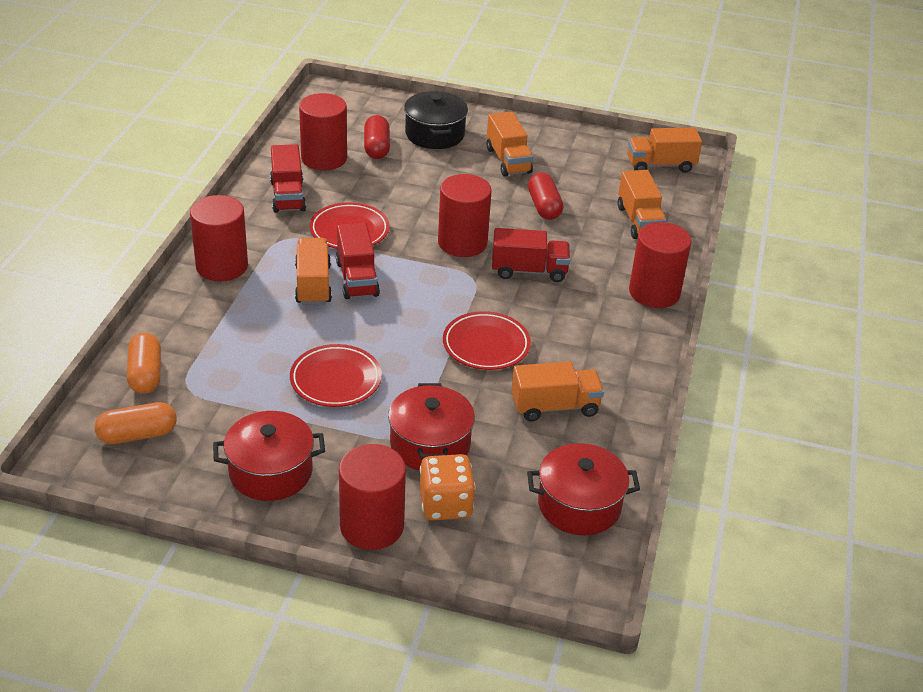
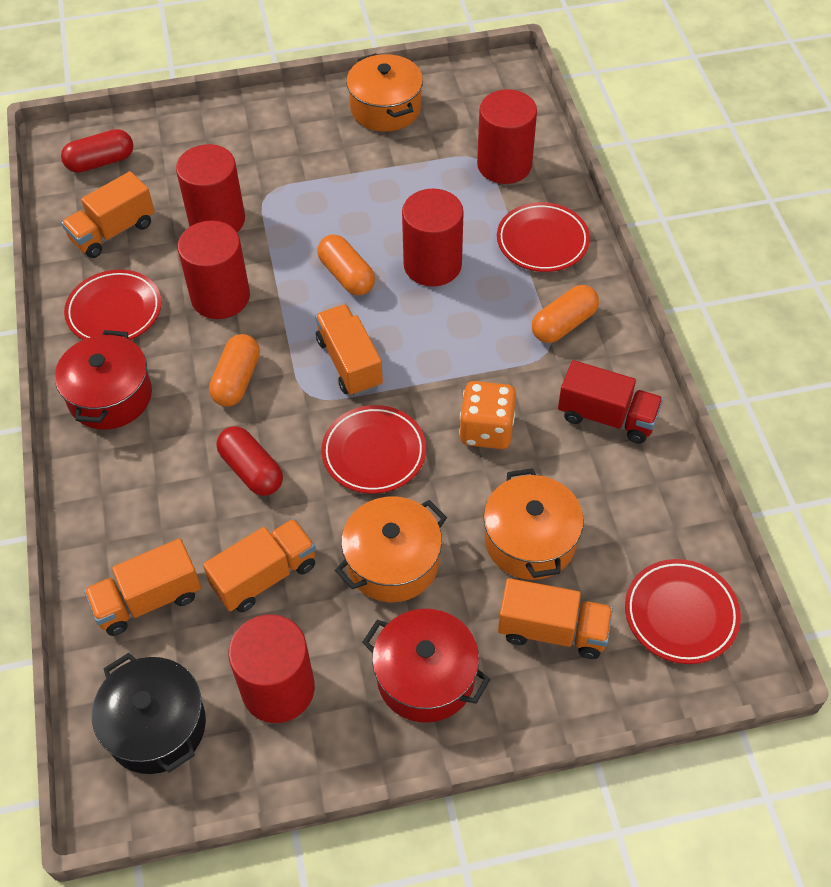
orange capsule: [95,402,177,444] [127,332,161,394] = 2 -> [209,334,260,407] [317,234,375,296] [532,285,599,343] = 3
orange pot: none = 0 -> [335,496,447,602] [346,53,423,132] [483,468,584,580] = 3
red plate: [290,344,382,407] [309,202,389,249] [443,311,531,370] = 3 -> [64,270,162,340] [321,405,426,494] [497,202,590,272] [625,559,741,664] = 4
red pot: [213,411,325,501] [388,383,475,471] [527,443,640,535] = 3 -> [55,330,152,430] [362,609,490,723] = 2
red truck: [270,144,306,213] [336,223,380,299] [492,228,570,282] = 3 -> [558,360,663,444] = 1

